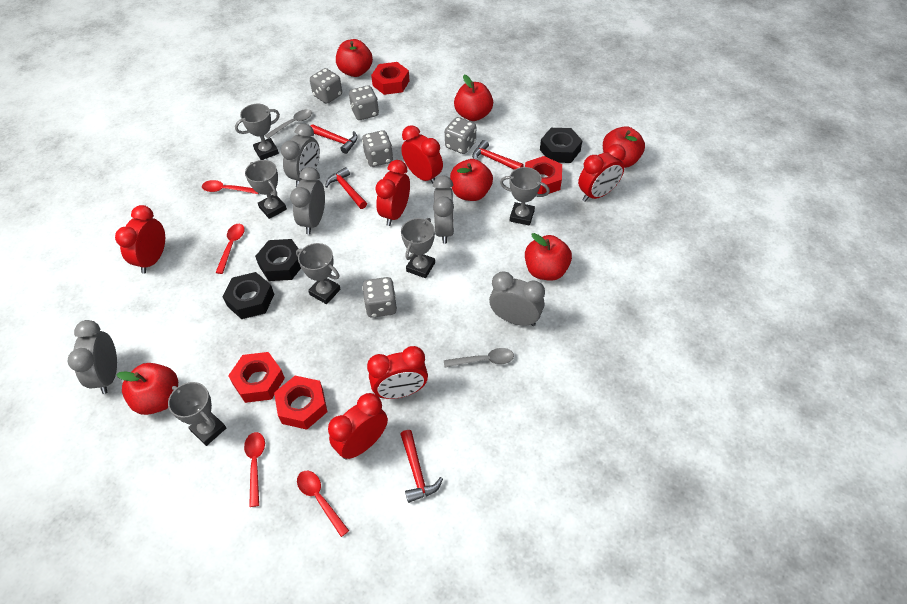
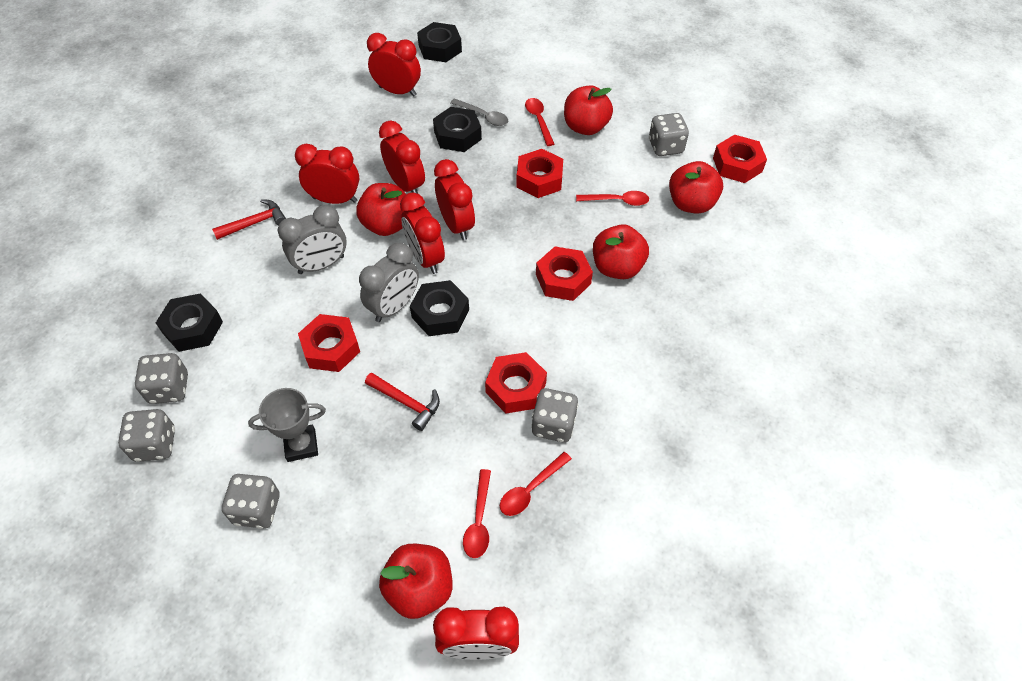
black nut: [222,272,274,319] [255,239,301,281] [540,128,582,163] = 3 -> [156,293,223,352] [410,280,469,336] [417,22,462,62] [433,107,482,152] = 4
grey clock: [68,320,117,394] [281,124,320,187] [290,167,325,234] [433,176,454,244] [489,271,545,326] = 5 -> [278,205,347,274] [359,243,419,322] = 2
grey spoon: [265,109,312,139] [444,348,514,368] = 2 -> [450,98,508,126] = 1
grey trophy: [168,382,226,446] [235,104,280,160] [245,160,287,219] [296,243,341,304] [401,218,435,278] [500,167,550,226] = 6 -> [248,388,326,462] = 1
red apple: [116,363,178,415] [336,39,373,77] [450,159,493,201] [454,75,493,121] [525,233,572,281] [603,126,645,168] = 6 -> [356,183,406,236] [379,544,452,619] [564,85,613,135] [593,224,649,279] [669,161,723,214] = 5
red hammer: [311,124,358,154] [325,167,367,209] [400,430,443,503] [472,140,524,170] = 4 -> [212,199,286,240] [365,372,440,431] = 2
red nut: [228,352,285,403] [274,376,328,430] [371,62,410,95] [525,156,562,194] = 4 -> [298,314,360,372] [485,352,547,413] [516,149,563,198] [536,247,593,301] [713,135,767,183] = 5

